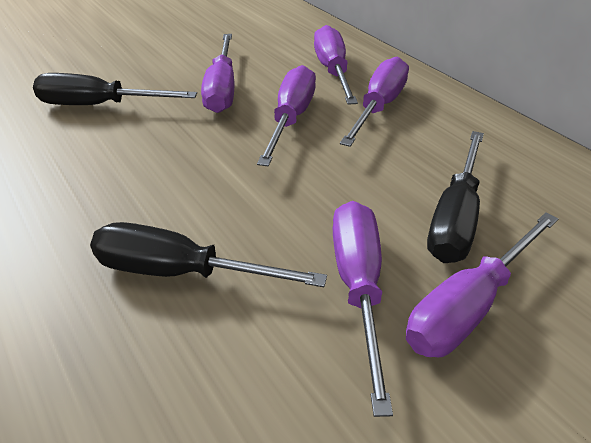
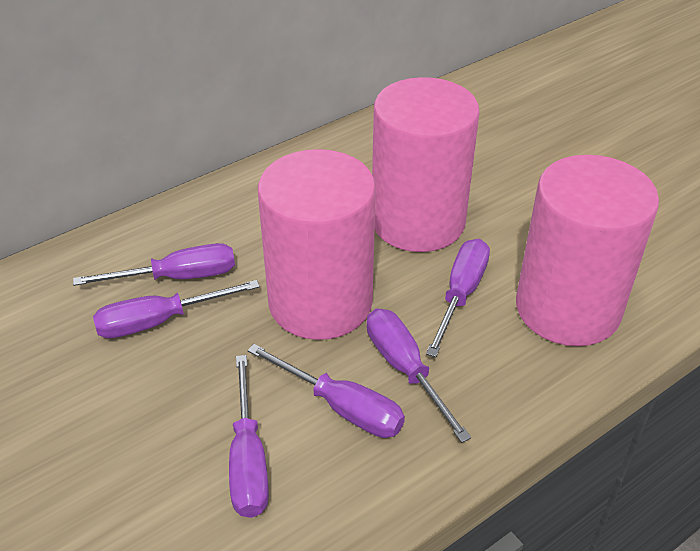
black screwdriver: [33,73,197,105] [90,222,327,287] [427,131,484,263] = 3 -> none = 0
pink cylinder: none = 0 -> [258,149,376,340] [372,77,480,252] [516,155,659,346] = 3

